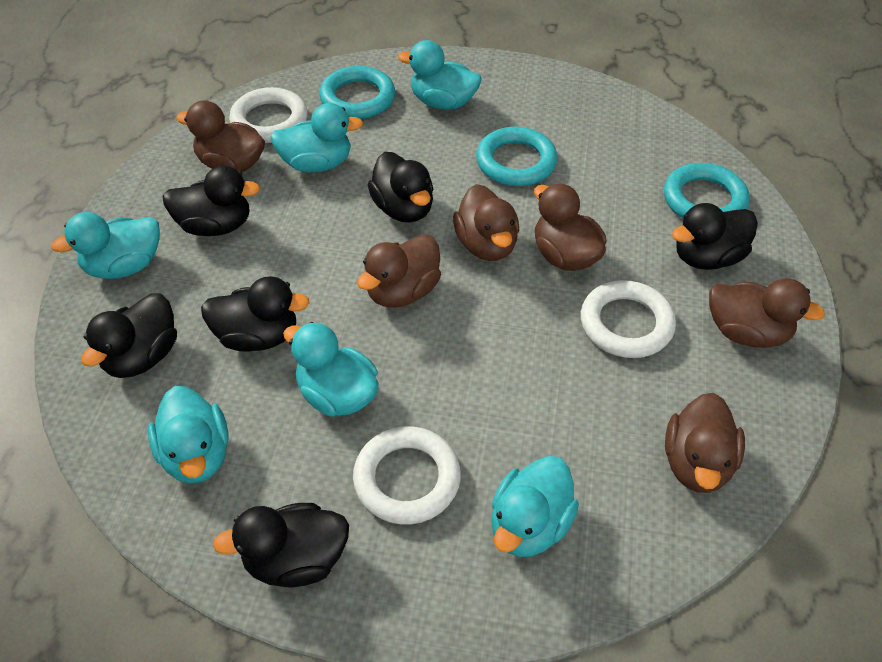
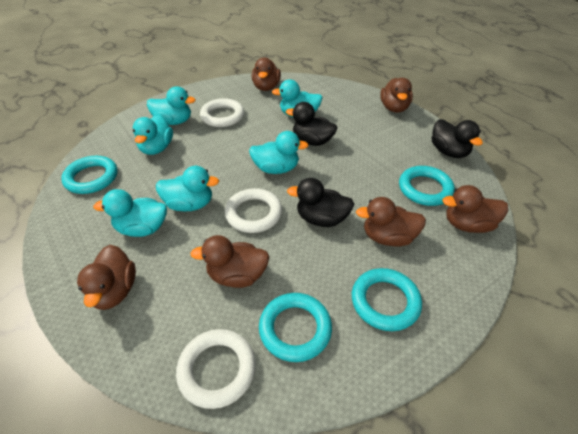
black duck: [81,293,177,378] [163,165,260,236] [201,276,310,352] [213,503,349,588] [368,152,434,223] [672,203,758,270] = 6 -> [286,102,337,146] [287,178,354,227] [432,119,483,158] = 3
turquoise ring: [319,66,395,119] [476,127,557,186] [664,163,750,219] = 3 -> [61,156,117,194] [259,293,332,362] [352,268,422,331] [399,166,455,206] = 4

